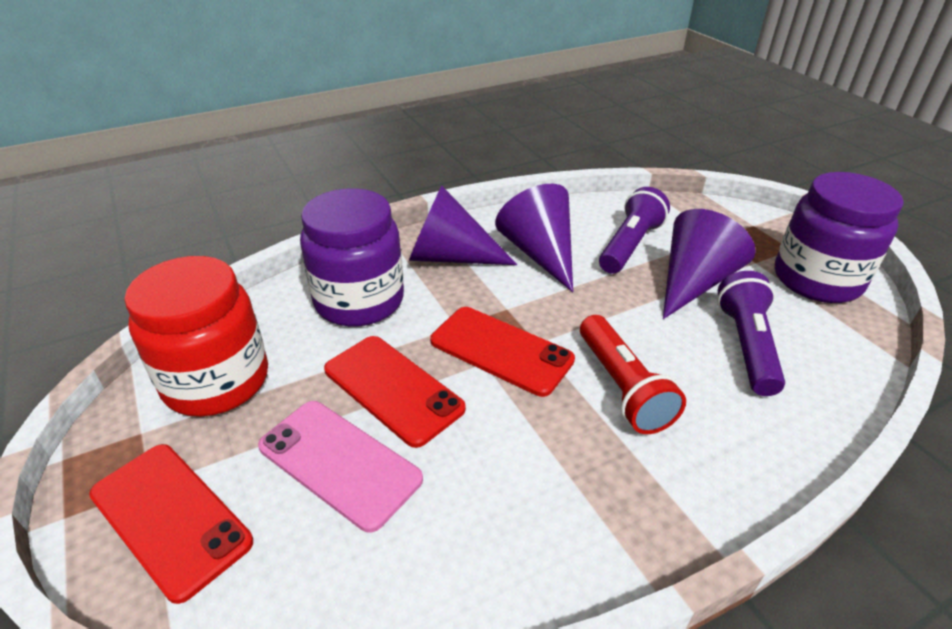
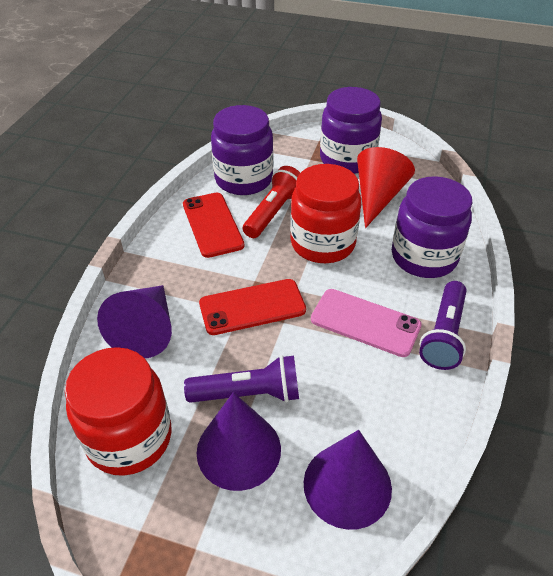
purple jar: [300,188,404,327] [775,172,904,303] = 2 -> [211,105,273,195] [320,87,382,174] [392,176,473,278] = 3
red cone: none = 0 -> [357,147,415,228] = 1
red jar: [124,256,268,417] = 1 -> [65,347,172,476] [290,164,361,263] = 2
red phone: [89,444,253,604] [324,336,466,448] [430,307,575,397] = 3 -> [183,193,244,258] [199,279,306,335] = 2

